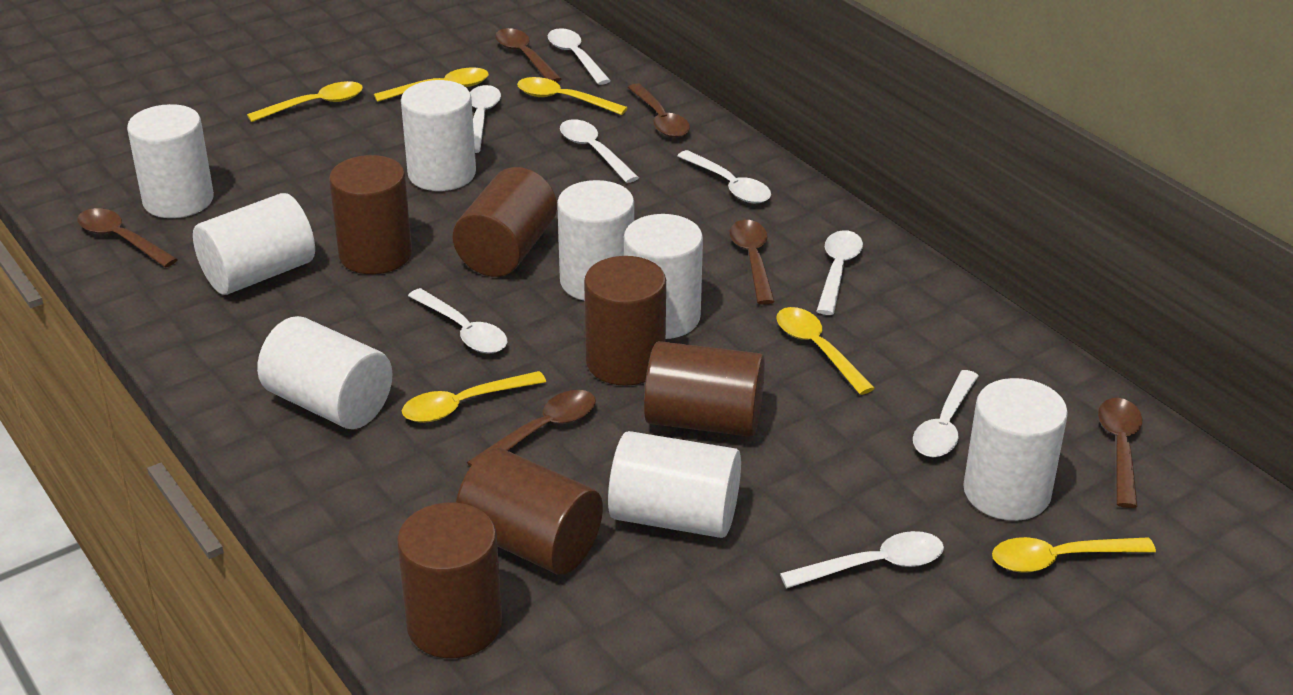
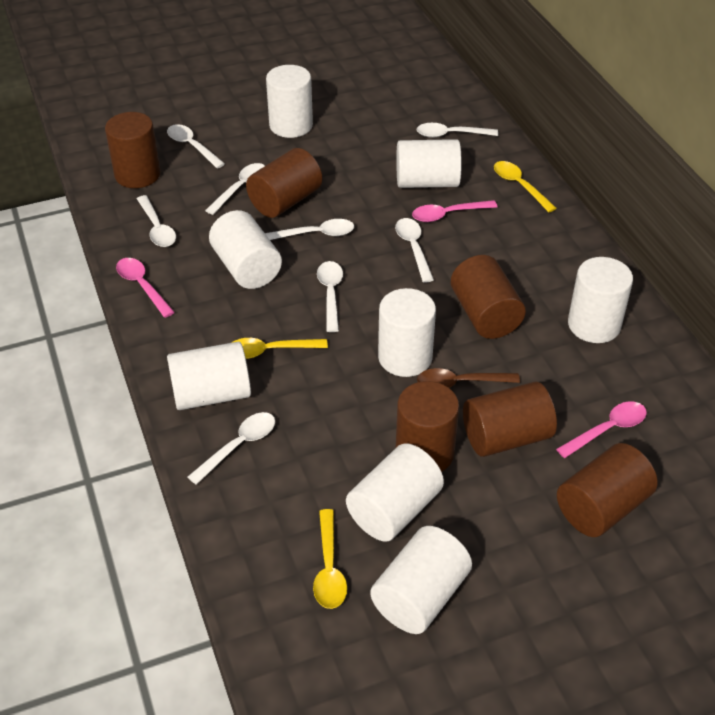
brown spoon: [77,208,178,267] [467,390,596,467] [495,28,561,82] [628,83,690,138] [730,220,775,305] [1098,398,1142,508] = 6 -> [417,368,520,388] = 1
pink spoon: none = 0 -> [116,258,175,318] [412,200,497,222] [556,401,647,458] = 3
yellow spoon: [247,81,363,122] [374,68,489,102] [402,371,546,423] [517,77,628,115] [777,307,875,395] [992,537,1156,573] = 6 -> [233,338,328,359] [313,509,347,609] [494,161,557,212] = 3

